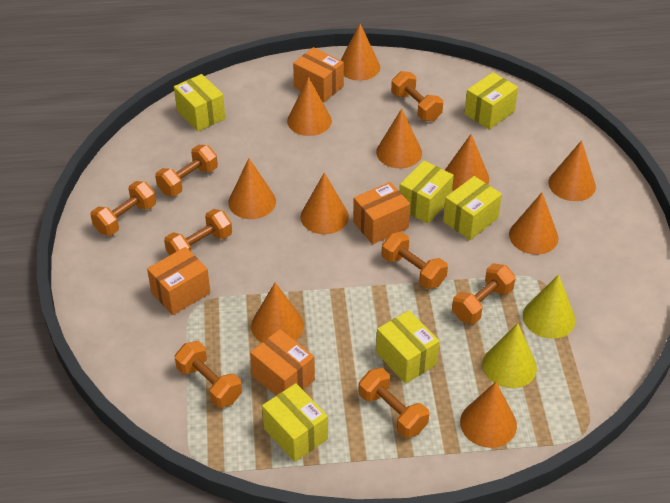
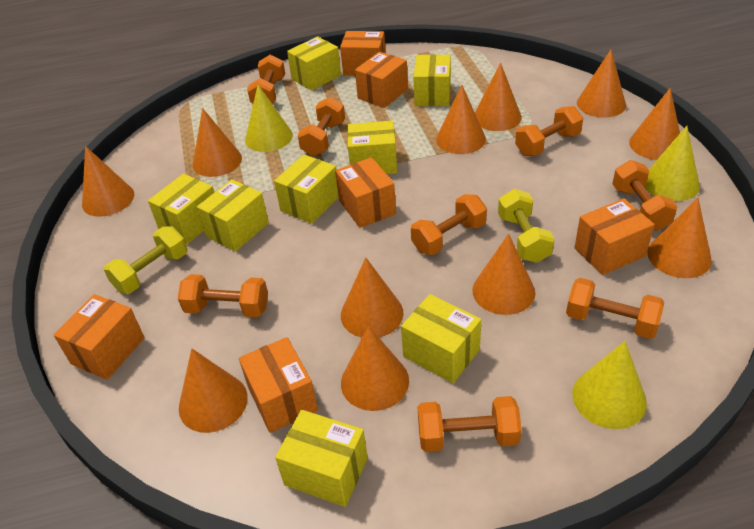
orange box: [147,247,211,315] [250,329,315,395] [293,47,344,103] [353,182,410,244] = 4 -> [54,294,145,380] [239,337,318,433] [335,157,396,228] [340,31,386,76] [355,52,408,108] [574,199,655,275] = 6
orange cone: [228,158,276,219] [251,283,304,343] [287,77,332,136] [301,173,349,234] [341,24,380,81] [376,109,422,168] [445,134,489,191] [460,382,517,448] [509,193,559,254] [548,140,596,201] = 10 -> [82,146,134,217] [179,349,248,433] [193,108,242,177] [341,258,403,338] [341,326,409,411] [436,85,486,154] [472,234,536,315] [475,63,522,131] [577,50,626,118] [629,88,680,160] [647,198,712,278] = 11
yellow box: [174,74,225,132] [262,383,328,462] [376,310,440,384] [399,160,454,224] [443,176,502,240] [464,72,518,130] = 6 -> [148,174,214,244] [197,179,269,252] [274,155,339,224] [275,410,368,507] [287,36,341,91] [347,120,397,174] [401,294,481,383] [413,54,451,106] = 8
yellow cone: [482,323,537,388] [523,274,575,339] = 2 -> [245,85,293,152] [572,341,647,429] [645,126,700,201] = 3
yellow dumbbell: none = 0 -> [104,226,188,294] [498,189,555,263] = 2

